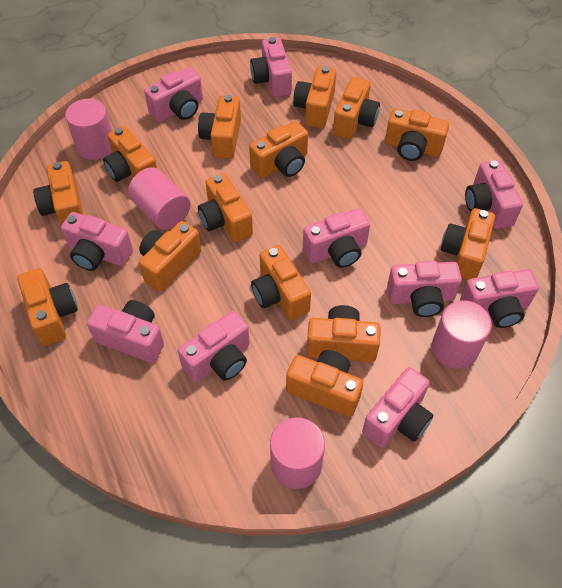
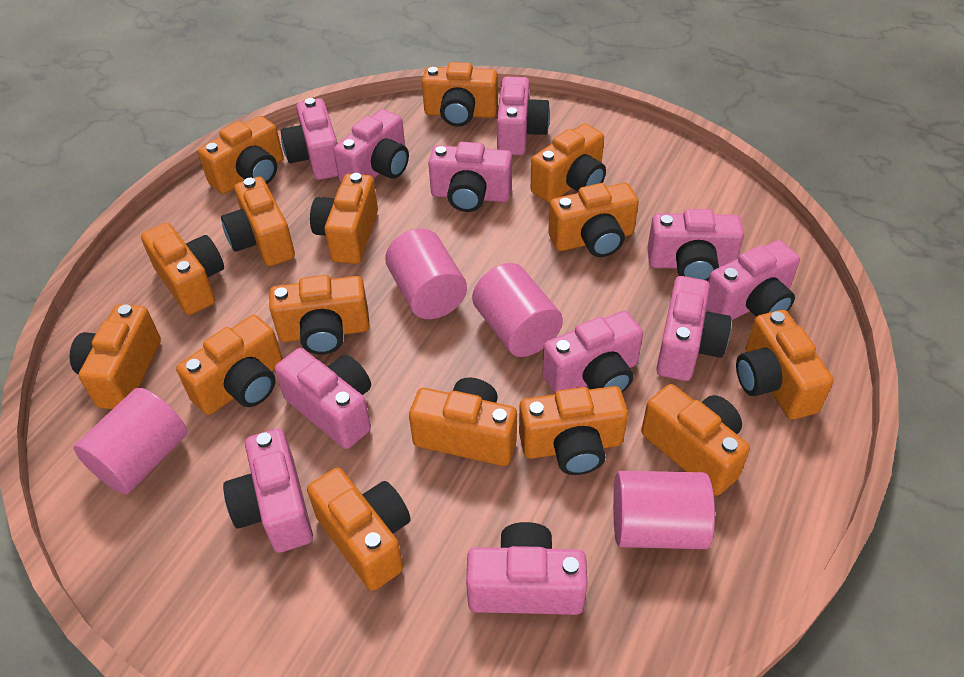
orange camera: [18,268,78,346] [33,161,84,225] [103,126,157,182] [139,221,201,292] [198,95,241,159] [198,173,253,242] [249,121,308,178] [251,245,311,320] [286,350,363,417] [293,66,336,128] [307,305,380,362] [333,77,380,139] [385,108,449,161] [441,208,495,280] = 14 -> [70,304,161,409] [141,223,224,315] [176,315,283,415] [198,116,283,194] [221,177,295,266] [270,275,370,355] [307,468,411,591] [310,173,378,264] [409,378,517,466] [422,62,498,127] [519,386,628,475] [531,123,606,203] [548,183,639,257] [641,384,750,496] [736,310,834,420] = 15
pink camera: [61,212,133,271] [87,300,164,363] [144,67,203,122] [178,311,250,382] [250,37,292,97] [303,208,370,268] [362,367,433,448] [387,261,462,317] [460,269,539,328] [465,160,523,229] = 10 -> [223,428,313,553] [275,348,371,449] [281,98,338,180] [333,109,409,183] [428,142,512,212] [466,522,587,615] [497,77,550,155] [542,311,643,394] [647,209,744,281] [656,276,731,381] [706,240,800,321] = 11

